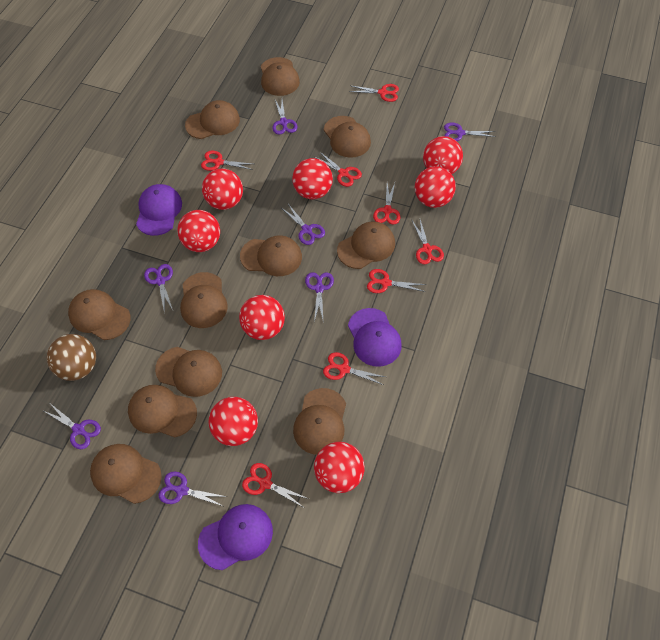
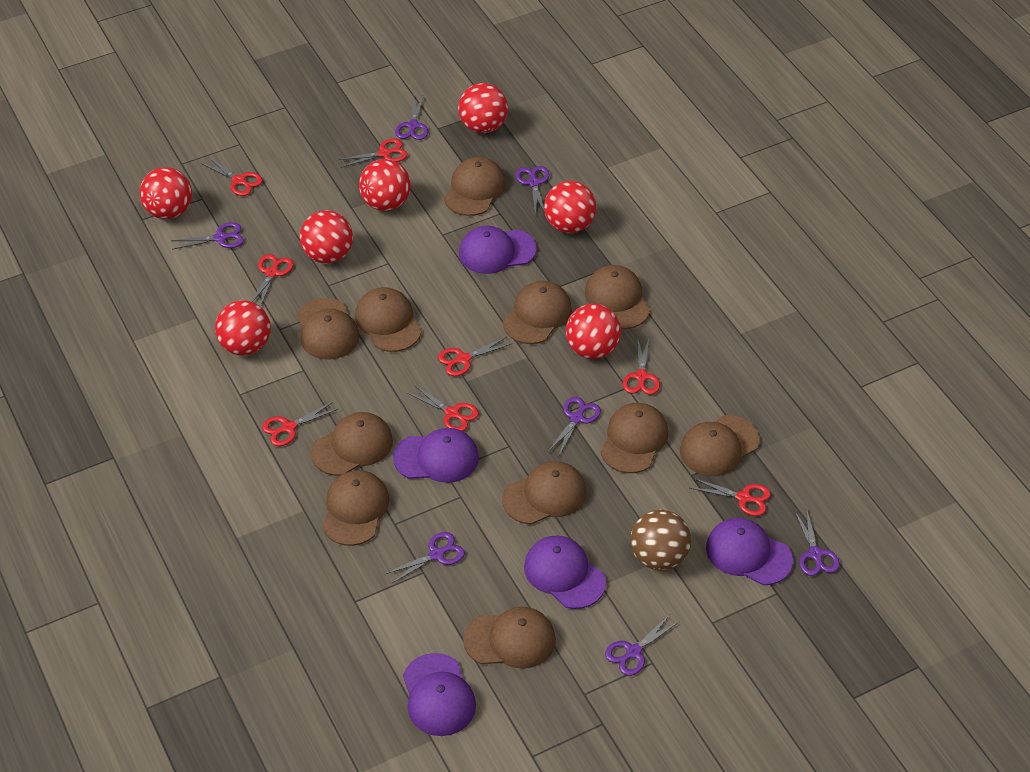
purple cap: [136,184,182,236] [198,504,273,570] [348,308,401,367] = 3 -> [393,428,479,483] [403,653,476,736] [459,226,537,274] [524,535,606,609] [706,518,793,585] = 5
red ball: [177,210,220,252] [202,168,243,210] [208,397,258,446] [239,295,285,340] [292,158,333,199] [314,442,365,493] [415,166,456,208] [423,136,463,174] = 8 -> [139,167,192,219] [215,300,271,356] [300,210,353,264] [359,159,411,211] [458,83,508,133] [544,181,596,233] [566,304,621,359] = 7

